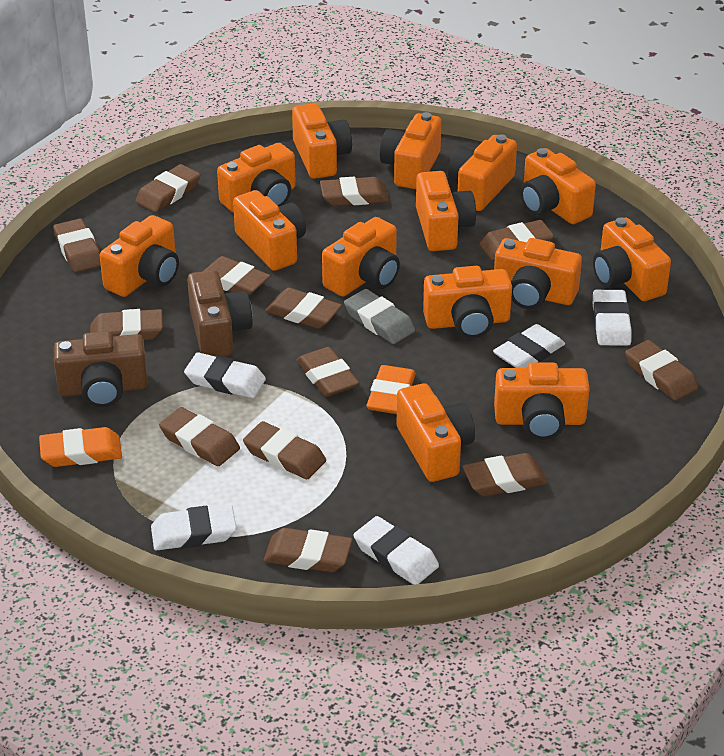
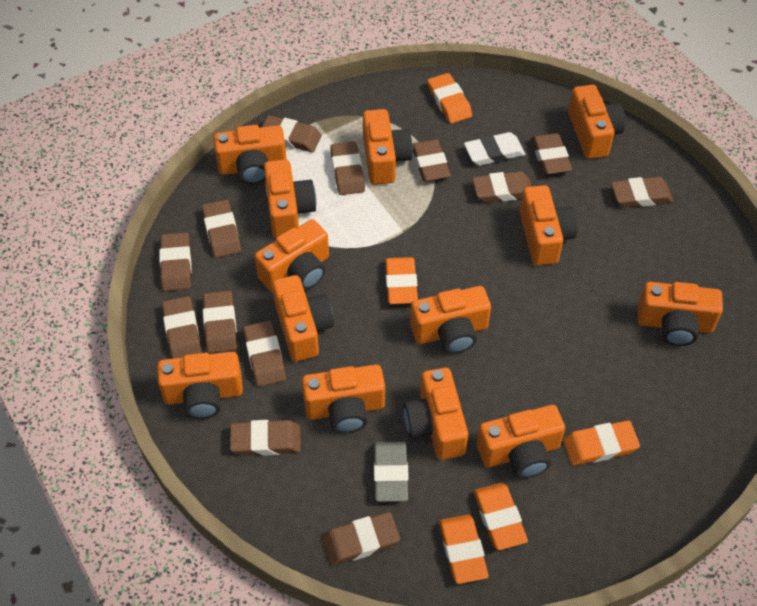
brown camera: [54,331,148,407] [187,270,253,357] = 2 -> none = 0
orange camera: [100,215,179,297] [217,143,296,213] [233,190,306,271] [292,103,352,179] [322,217,400,296] [380,112,441,189] [397,383,475,482] [416,171,476,251] [423,266,512,338] [448,135,517,211] [494,238,582,309] [494,363,589,440] [521,148,596,224] [593,218,671,301] = 14 -> [157,352,243,419] [213,125,287,185] [255,219,329,292] [264,160,317,238] [272,275,334,361] [302,364,385,433] [363,109,413,185] [403,368,468,460] [410,286,491,354] [477,405,565,478] [520,185,578,266] [568,85,626,159] [638,282,723,346] = 13
orange eraser: [39,427,122,467] [366,365,416,414] = 2 -> [385,257,418,304] [427,73,472,124] [439,514,489,584] [474,483,528,550] [563,421,640,465] = 5
white eraser: [151,505,236,550] [184,352,266,398] [353,516,439,585] [493,324,565,368] [593,290,632,346] = 5 -> [464,132,525,166] = 1

